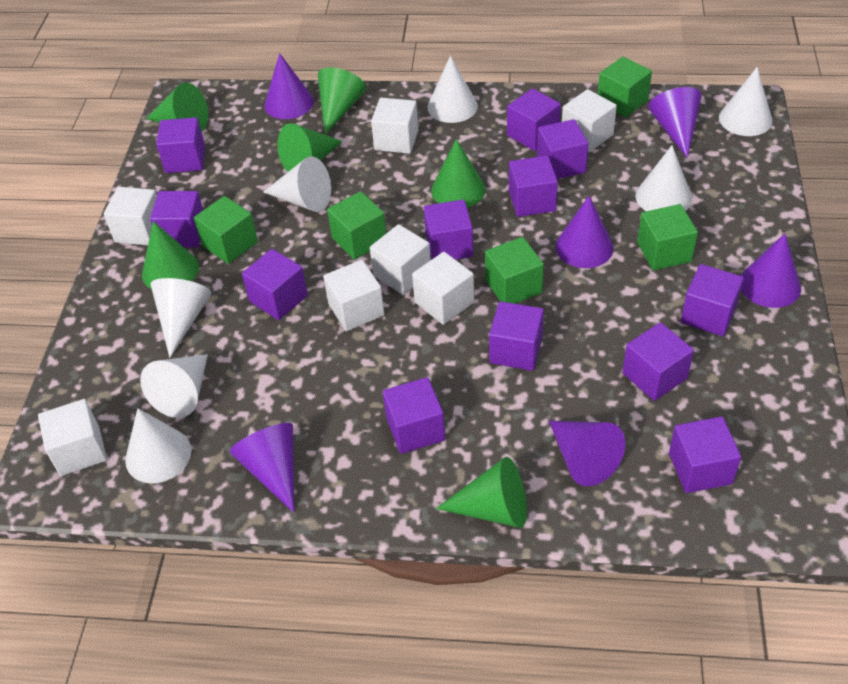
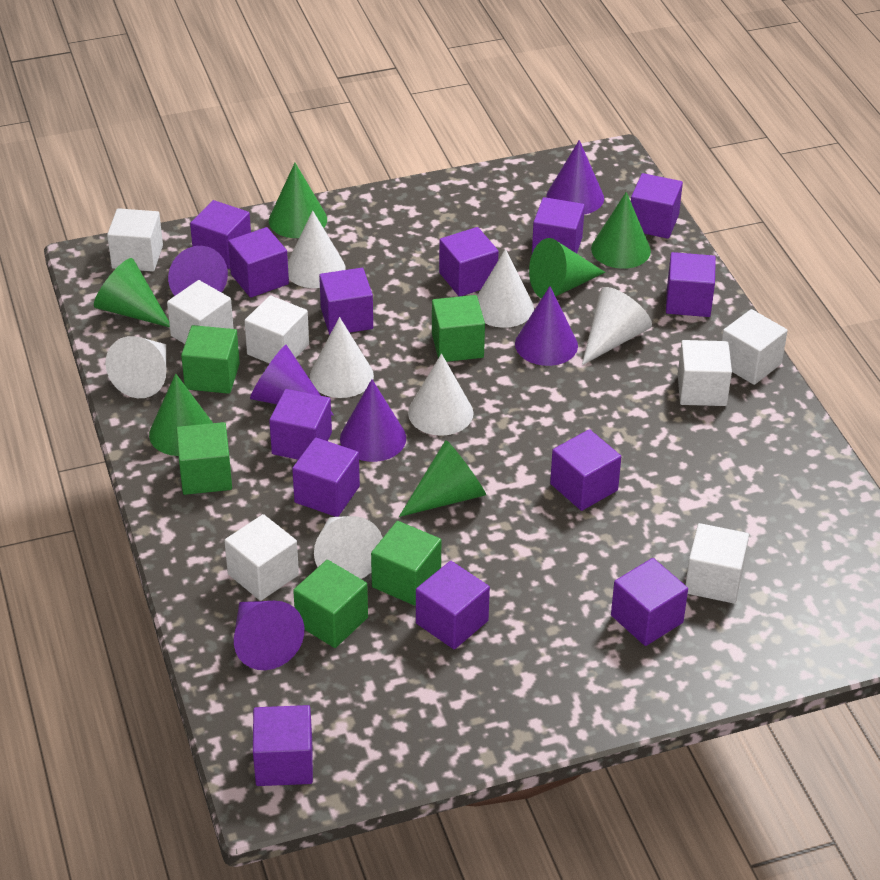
purple cube: [150,191,203,248] [156,117,205,173] [242,249,308,320] [383,377,445,454] [424,200,473,260] [489,301,544,371] [507,88,561,151] [509,156,558,217] [537,119,588,179] [623,322,694,401] [669,416,741,493] [681,264,744,336] = 12 -> [190,200,251,269] [228,227,289,298] [253,705,313,786] [269,389,332,460] [292,437,360,517] [319,268,373,335] [416,561,490,649] [439,227,499,297] [532,197,585,253] [550,429,621,511] [611,558,688,646] [631,173,683,239] [666,252,716,317] = 13

